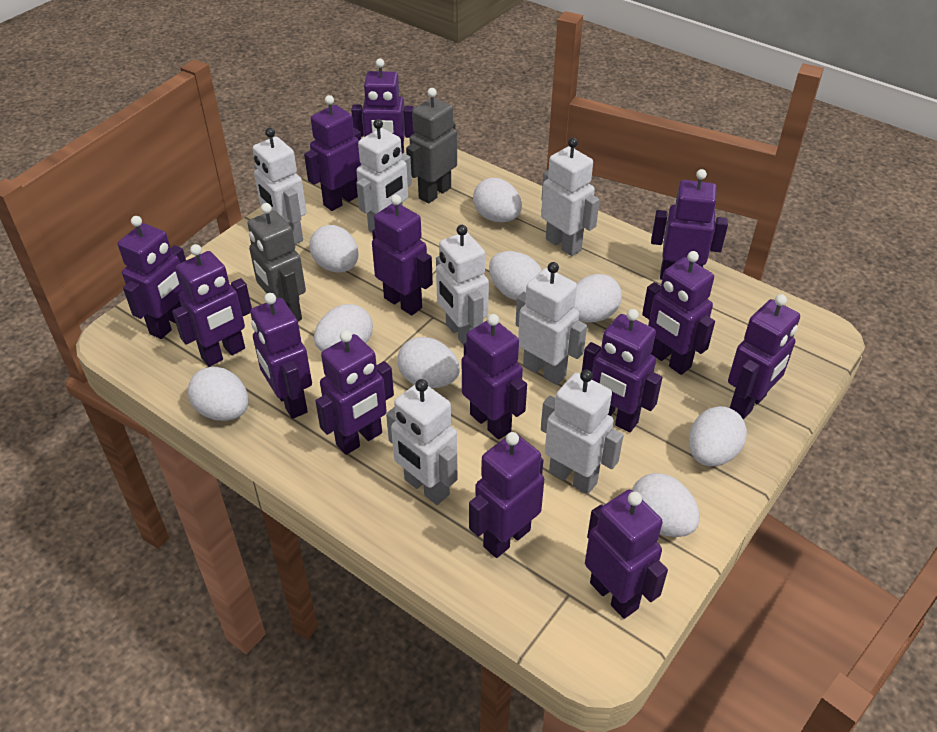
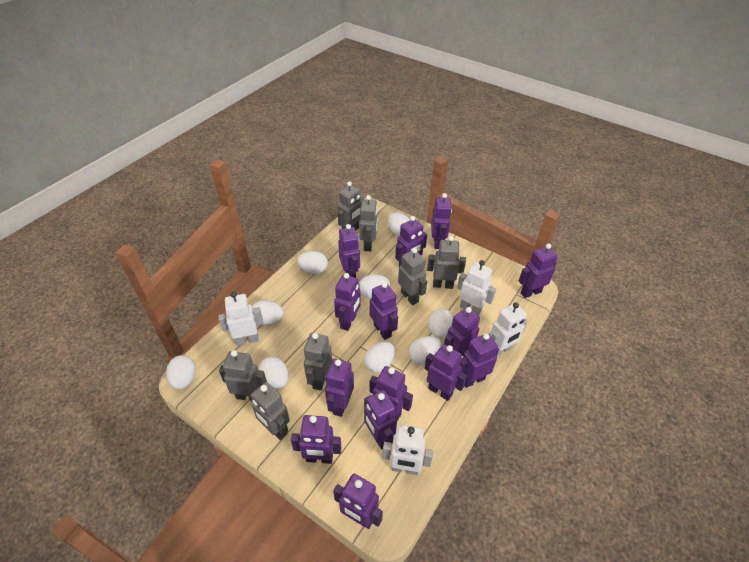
grey robot: [247,203,306,321] [406,88,457,204] = 2 -> [219,350,267,401] [250,382,290,440] [304,333,332,390] [338,181,364,230] [359,195,378,251] [398,248,427,305] [427,236,466,289] = 7
white robot: [253,128,307,244] [356,119,412,233] [386,379,458,505] [436,225,489,346] [516,262,587,385] [541,138,599,256] [541,370,624,494] = 7 -> [218,292,263,346] [382,425,433,475] [457,260,496,316] [490,302,528,356] = 4

